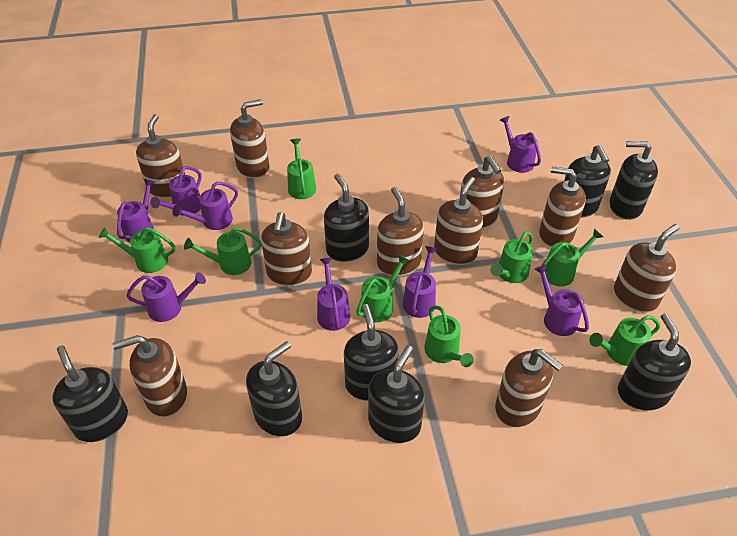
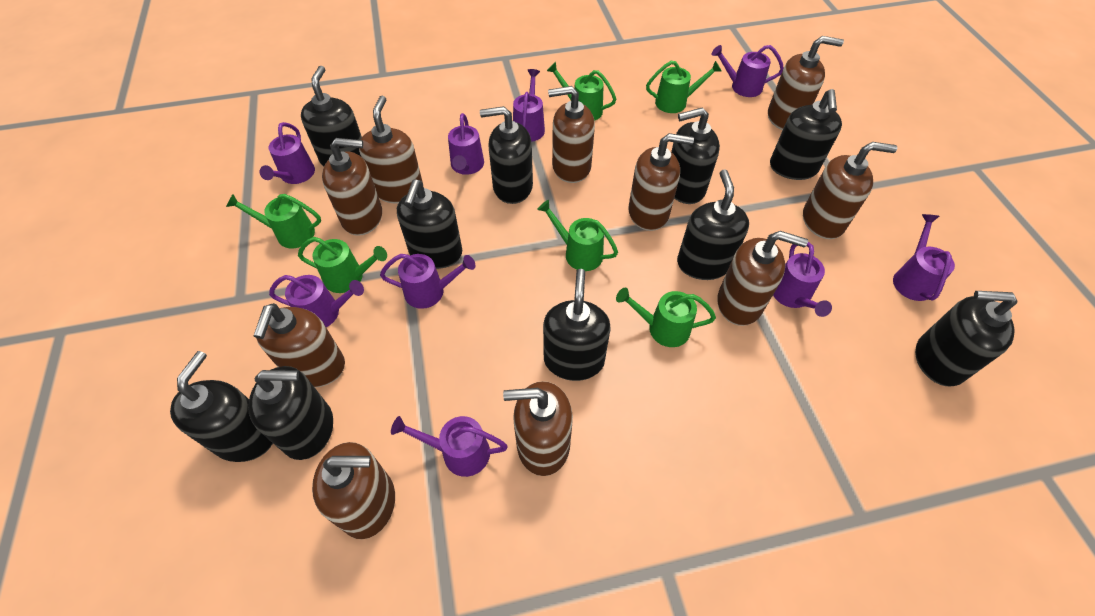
black soap dispenser: [52,345,128,442] [246,341,302,437] [324,174,369,262] [344,304,399,401] [368,345,425,443] [564,145,611,218] [609,141,658,220] [618,313,691,410] = 8 -> [170,351,273,462] [248,366,333,460] [301,66,362,167] [397,180,462,269] [480,106,533,204] [543,269,611,381] [671,107,720,204] [677,169,749,280] [770,89,842,180] [915,291,1017,386] = 10
green watering can: [99,227,176,273] [184,228,262,275] [287,138,316,199] [356,254,410,322] [424,305,474,367] [490,231,533,283] [541,229,603,287] [589,315,660,366] = 8 -> [226,194,321,248] [298,237,387,293] [537,200,618,271] [547,62,616,121] [616,288,716,347] [646,61,722,113] = 6
purple watering can: [117,179,155,242] [126,272,206,322] [150,166,202,216] [172,182,238,230] [317,257,350,331] [403,246,437,318] [500,116,541,173] [534,264,589,336] = 8 -> [259,122,315,184] [269,275,364,327] [380,254,475,309] [391,416,508,477] [448,113,484,175] [513,69,545,142] [711,45,784,97] [773,242,832,317] [893,214,955,301] = 9

